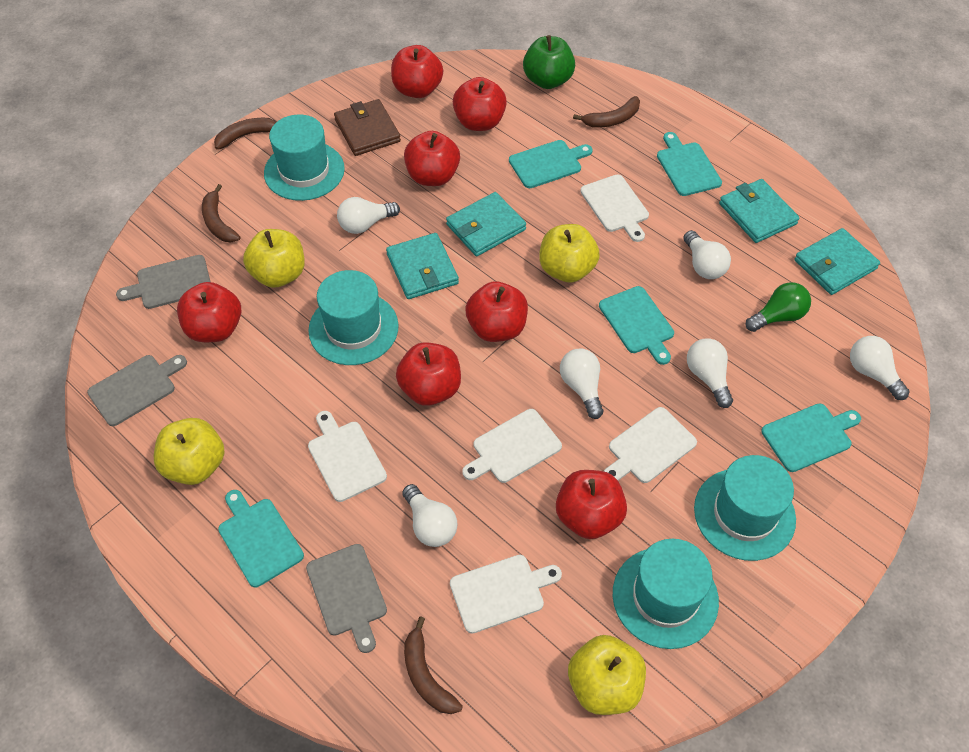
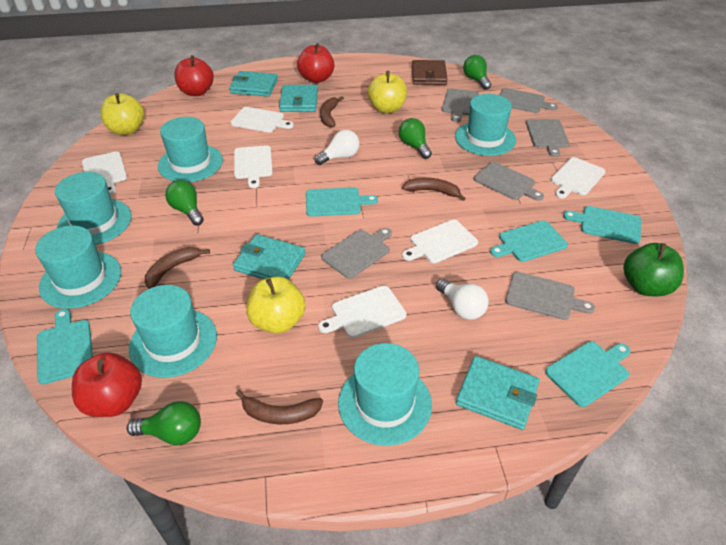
green light bulb: [746,282,811,332] = 1 -> [127,401,201,445] [165,180,204,226] [399,118,432,159] [463,55,491,90] = 4
grey cutting board: [87,355,187,426] [116,255,210,309] [306,544,387,653] = 3 -> [321,228,392,279] [442,88,479,122] [474,162,544,201] [499,88,558,113] [505,272,595,320] [526,119,569,157] = 6
red apple: [177,282,241,342] [391,45,443,98] [396,342,461,406] [404,131,460,186] [453,77,507,131] [465,281,528,342] [556,470,627,539] = 7 -> [72,352,142,417] [174,55,214,96] [297,43,334,83] = 3
turquoise hat: [264,114,345,201] [308,270,399,365] [613,539,719,649] [694,455,796,561] = 4 -> [35,226,121,309] [55,172,132,245] [129,285,217,378] [158,117,223,182] [338,343,432,446] [455,94,516,156] = 6
white cutting board: [308,411,387,502] [450,555,562,633] [462,409,562,483] [580,174,649,242] [604,407,697,483] = 5 -> [82,151,127,195] [231,107,294,133] [234,145,273,188] [318,285,407,338] [402,219,478,263] [551,157,606,199] = 6
white light bulb: [337,197,400,234] [402,484,457,547] [560,349,603,419] [683,230,731,279] [687,338,733,408] [850,336,910,400] = 6 -> [314,130,360,165] [436,279,489,320] = 2
yellow apple: [154,418,224,485] [243,229,305,288] [539,224,600,283] [568,635,646,715] = 4 -> [100,93,144,135] [246,276,306,334] [368,71,407,113] = 3

